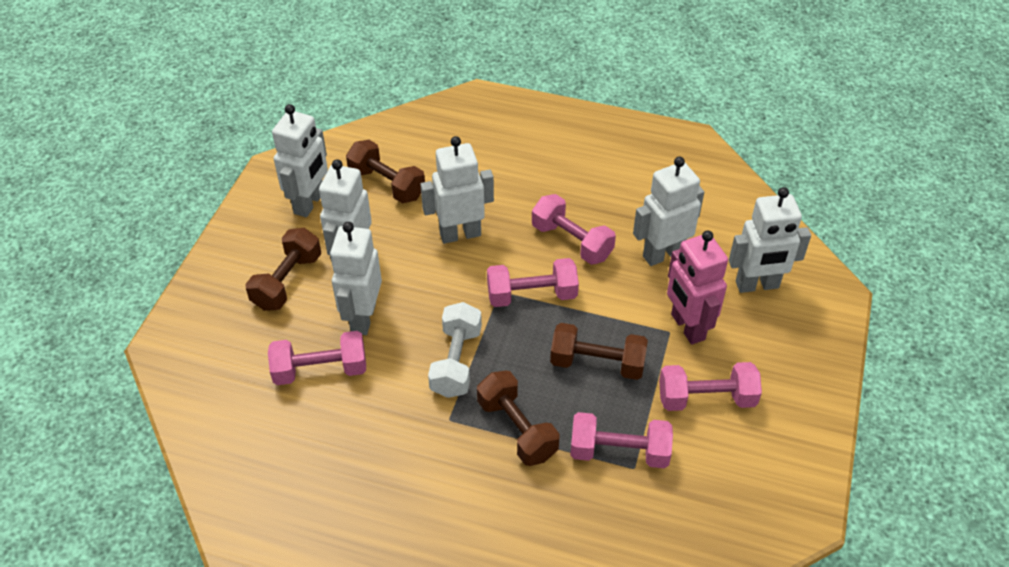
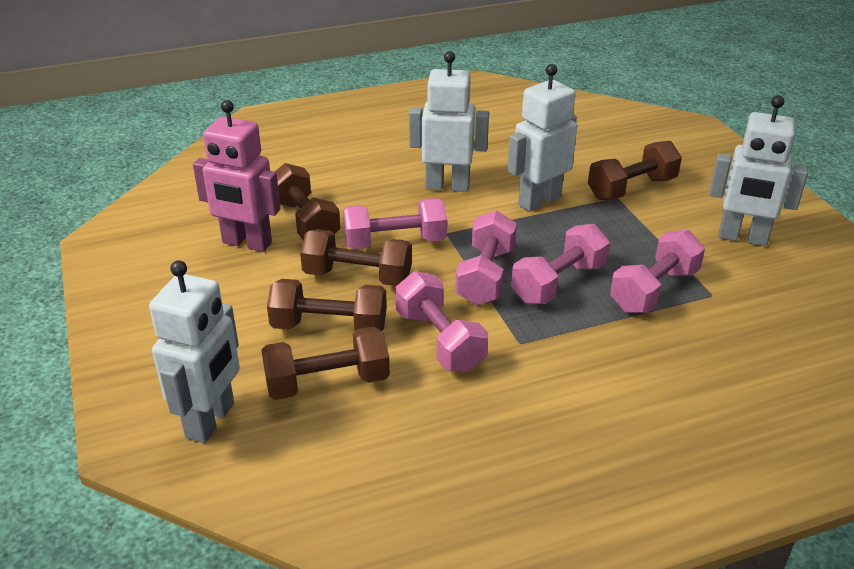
brown dumbbell: [245,228,321,311] [346,140,425,203] [477,371,559,466] [550,323,648,380] = 4 -> [261,326,390,400] [267,279,387,331] [275,163,340,240] [300,229,412,286] [588,141,682,200] = 5
white dumbbell: [428,302,482,398] = 1 -> none = 0
white robot: [272,104,328,217] [319,159,372,255] [330,222,382,335] [420,136,494,244] [633,157,704,266] [729,187,811,293] = 6 -> [149,260,240,443] [409,51,489,192] [508,64,577,212] [709,96,808,246] = 4

